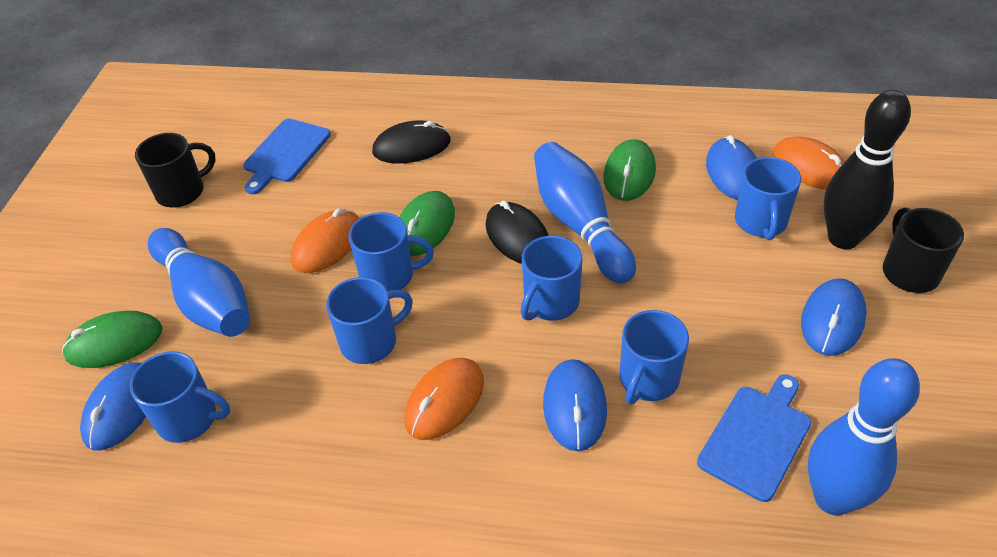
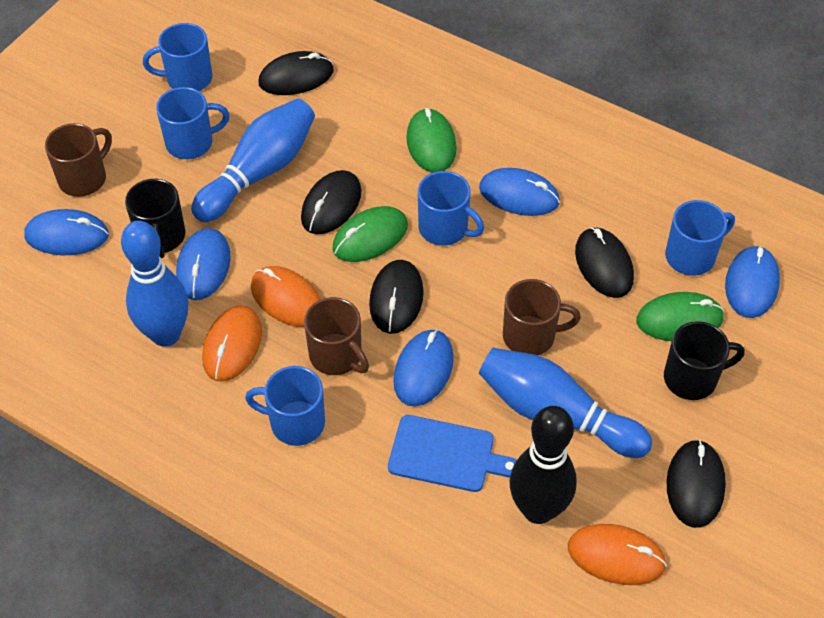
black mouse: [372,120,451,164] [485,201,549,264] = 2 -> [258,51,334,95] [301,170,361,234] [369,260,424,334] [575,227,634,298] [667,439,726,528] = 5
blue cutting board: [243,119,331,194] [697,374,811,502] = 2 -> [388,415,517,492] = 1
blue mouse: [80,363,146,451] [543,359,607,451] [706,135,757,200] [801,278,867,356] = 4 -> [24,209,109,255] [176,228,231,300] [393,329,454,407] [479,168,560,216] [725,245,780,318] = 5
blue mug: [130,351,230,443] [326,277,413,364] [348,212,434,291] [521,236,582,321] [620,310,689,405] [735,157,801,240] = 6 -> [143,23,212,91] [156,87,229,159] [245,366,325,446] [418,171,484,246] [665,200,735,276] = 5
brown mug: none = 0 -> [45,123,112,197] [304,297,369,375] [503,279,581,355] = 3

